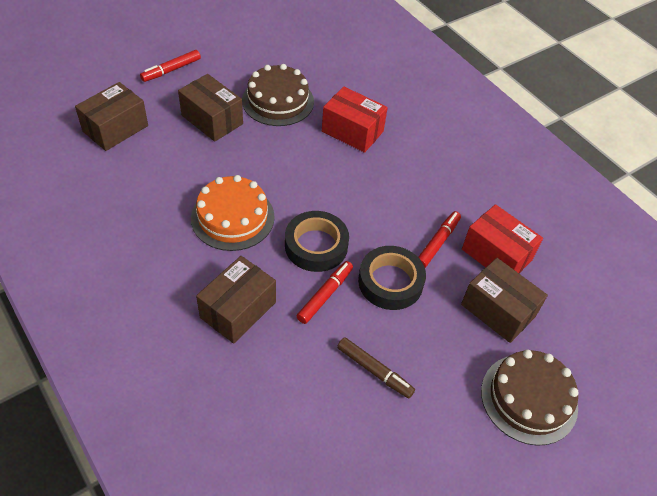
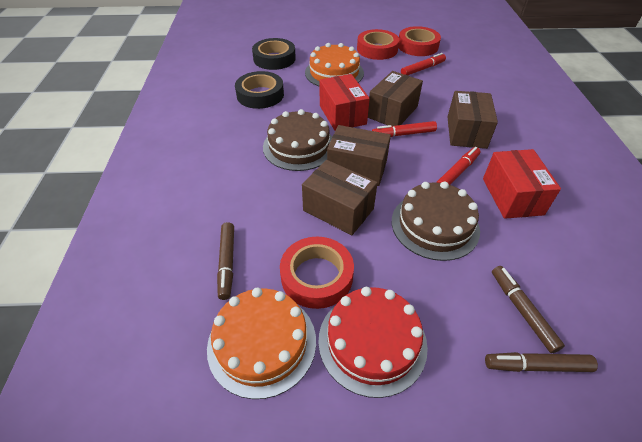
brown marker: [337,337,415,398] = 1 -> [217,222,234,300] [485,352,598,372] [492,266,565,353] = 3
orange cake: [191,175,275,251] = 1 -> [207,288,316,399] [305,43,364,87] = 2
red cake: none = 0 -> [318,287,428,398] = 1
red tape: none = 0 -> [280,237,354,309] [357,29,399,60] [398,26,441,56] = 3

